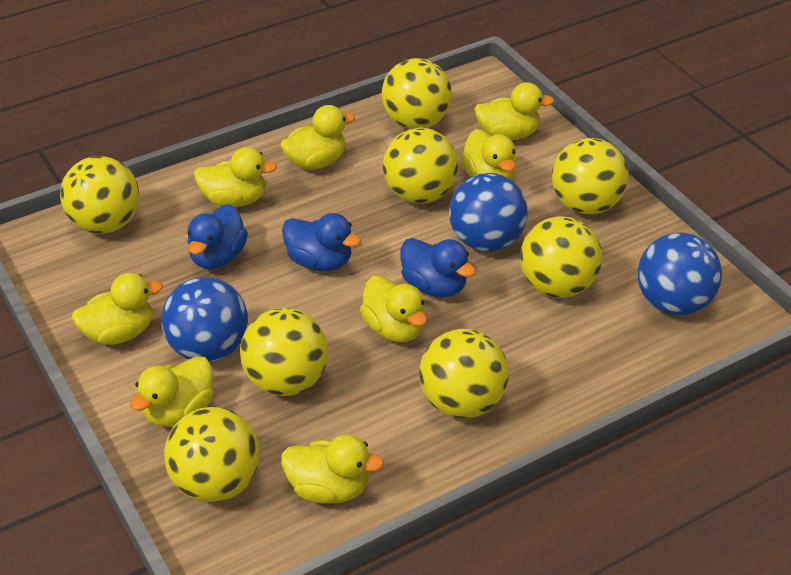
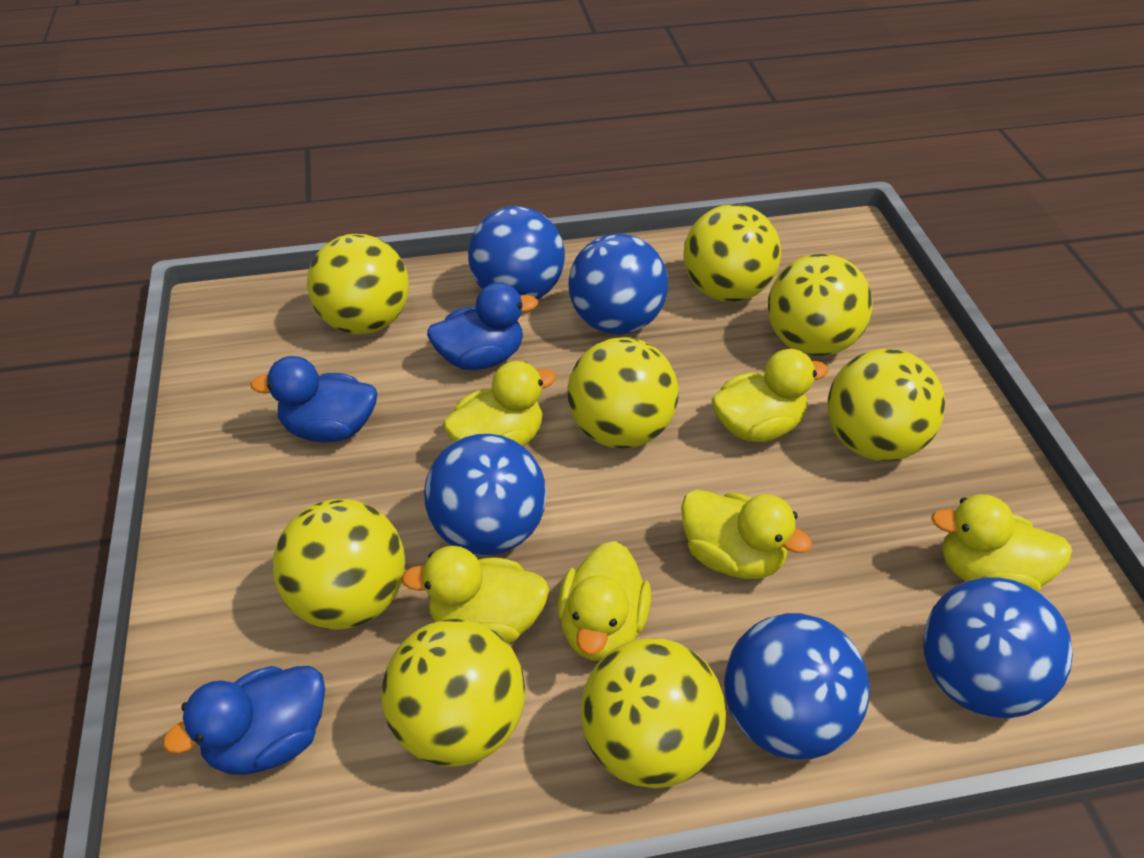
blue ball: [161,277,248,362] [449,173,528,252] [638,232,722,315] = 3 -> [424,434,547,556] [468,206,565,300] [569,234,668,335] [724,613,870,759] [923,577,1073,718] = 5
yellow duck: [71,273,163,345] [130,356,213,427] [194,147,277,207] [280,105,355,170] [281,434,384,504] [360,276,427,342] [460,129,516,180] [474,82,554,140] = 8 -> [401,546,549,643] [443,361,556,447] [558,541,651,661] [681,489,812,579] [711,349,829,442] [931,494,1072,591] = 6

